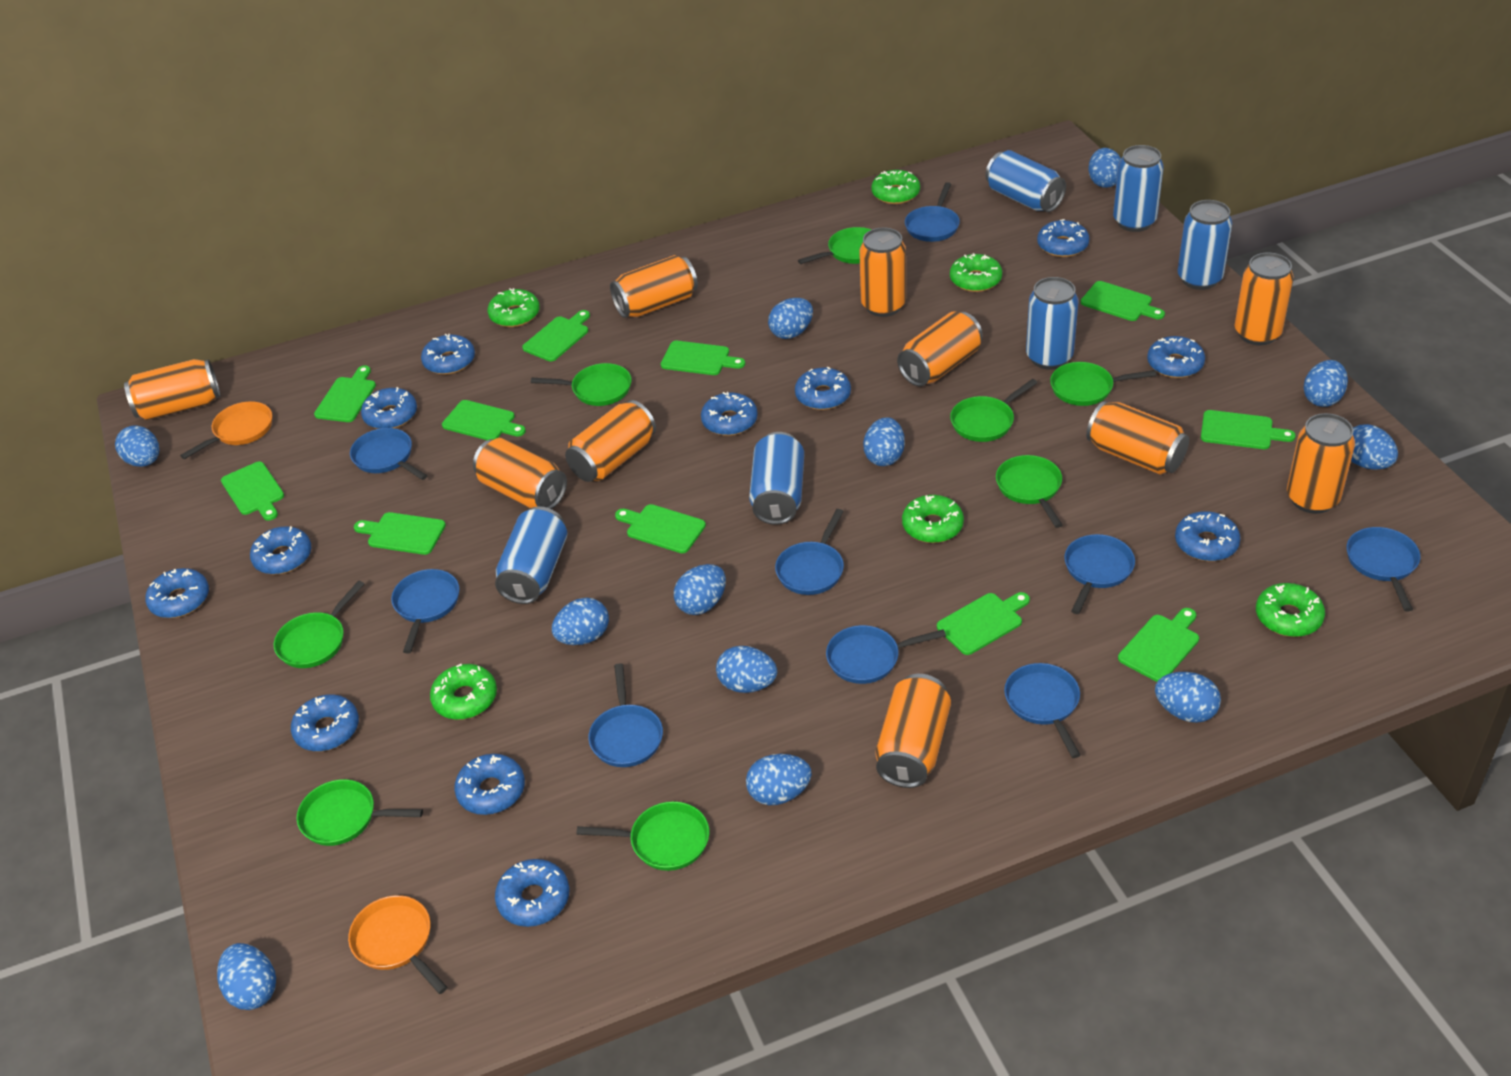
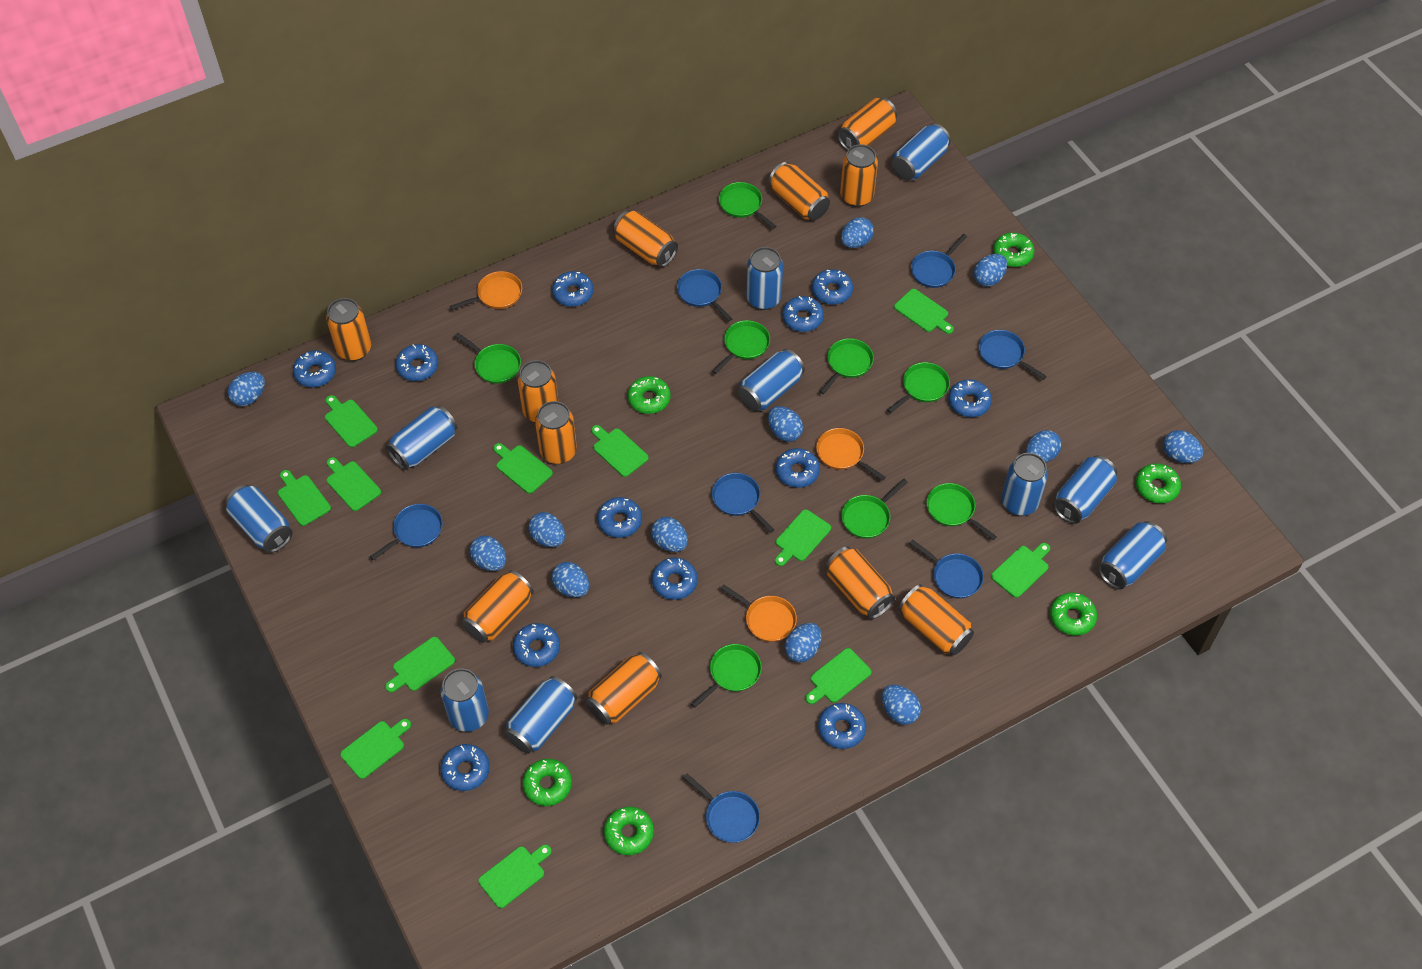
blue can: [495,506,567,604] [749,432,804,525] [985,150,1066,212] [1026,277,1078,370] [1113,145,1164,232] [1178,200,1232,290] = 6 -> [226,485,293,553] [386,406,457,470] [440,668,489,732] [505,676,577,754] [738,349,805,411] [746,247,783,310] [892,123,951,180] [1001,453,1048,516] [1053,455,1117,524] [1098,521,1167,589] = 10
blue pan: [350,428,428,480] [391,569,460,653] [588,663,663,767] [775,509,844,595] [826,625,946,684] [905,182,960,242] [1004,663,1080,758] [1064,534,1135,614] [1347,527,1420,611] = 9 -> [370,504,443,560] [677,269,733,322] [683,773,760,843] [712,473,775,533] [909,539,984,599] [911,234,967,288] [979,330,1047,380] = 7
green cutting board: [221,462,284,521] [314,366,376,422] [354,512,446,555] [442,400,526,440] [522,310,590,362] [615,504,706,553] [661,341,745,375] [937,592,1030,655] [1081,281,1165,321] [1118,608,1199,682] [1201,410,1296,449] = 11 -> [278,470,331,526] [325,395,378,447] [327,457,381,511] [340,719,411,779] [385,637,455,693] [478,845,552,908] [493,443,553,494] [591,425,649,477] [775,509,831,566] [805,648,872,704] [894,289,954,334] [991,543,1050,598] = 12
orange can: [124,359,221,420] [473,438,567,509] [565,400,656,482] [610,255,698,318] [859,227,906,317] [875,674,951,788] [897,311,982,387] [1086,401,1189,474] [1235,252,1294,345] [1287,413,1355,514] = 10 -> [326,298,371,361] [462,570,534,643] [518,360,559,422] [535,401,577,464] [586,652,662,725] [613,210,678,267] [768,162,830,221] [826,546,895,619] [837,98,897,151] [840,144,878,207] [899,584,974,655] = 11
orange pan: [180,401,272,459] [348,895,447,994] = 2 -> [450,271,522,310] [720,584,797,642] [816,428,886,481] = 3

